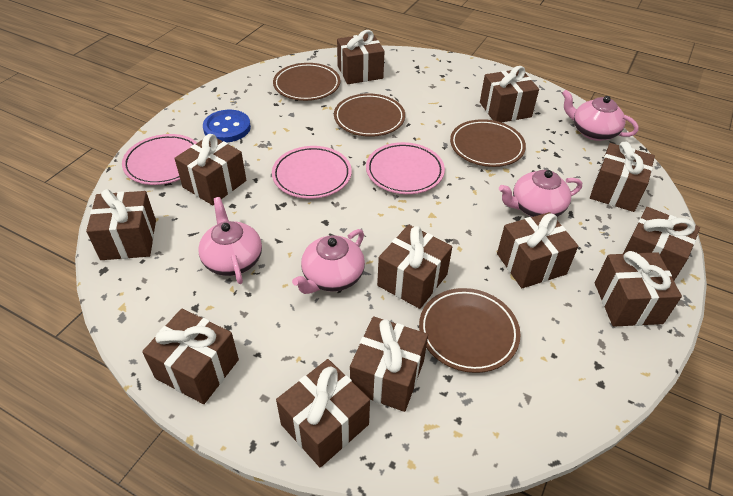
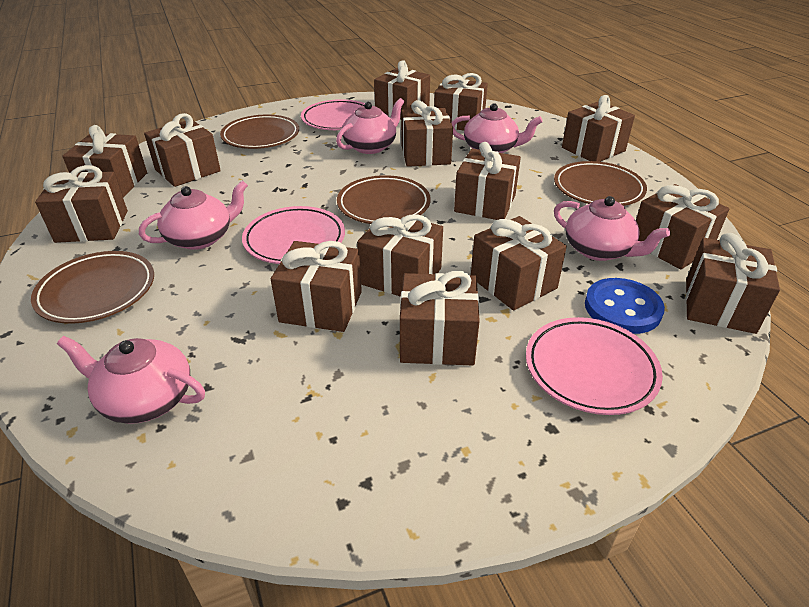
brown gift: [86,189,156,260] [142,308,239,404] [174,134,246,205] [276,359,370,468] [337,30,385,84] [350,316,428,412] [377,225,452,309] [480,66,539,123] [497,212,578,288] [590,142,655,212] [595,251,682,327] [623,207,700,280] = 12 -> [35,165,128,243] [62,125,147,198] [144,113,221,187] [271,241,362,332] [357,212,443,297] [374,60,430,120] [400,271,480,366] [401,100,453,167] [434,73,488,131] [454,142,521,220] [471,216,567,311] [562,95,635,162] [636,184,729,269] [686,233,780,334] = 14
pink teapot: [198,197,262,284] [292,229,365,294] [499,170,582,217] [562,90,639,141] = 4 -> [57,336,205,424] [139,180,248,250] [336,98,404,154] [451,103,543,153] [554,196,670,261] = 5

